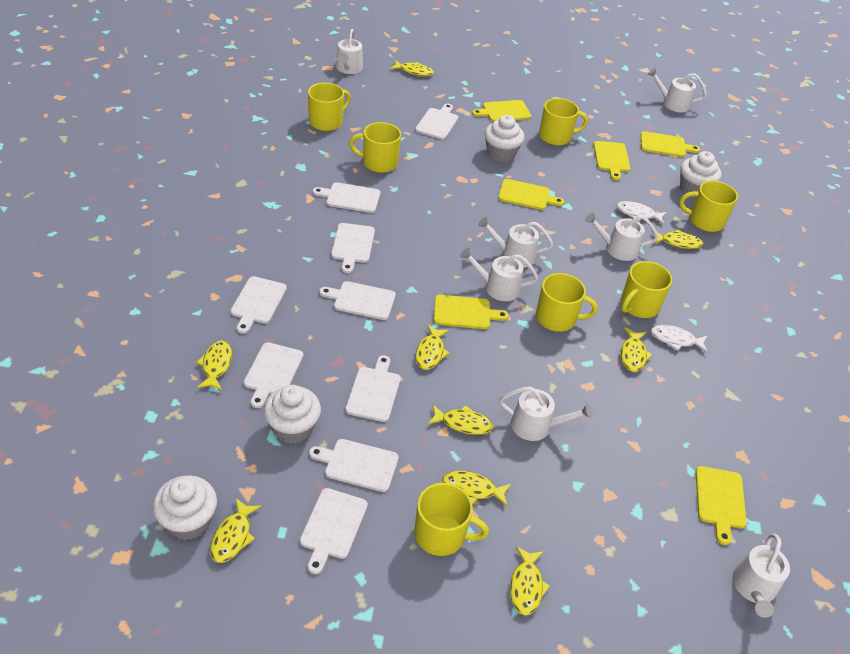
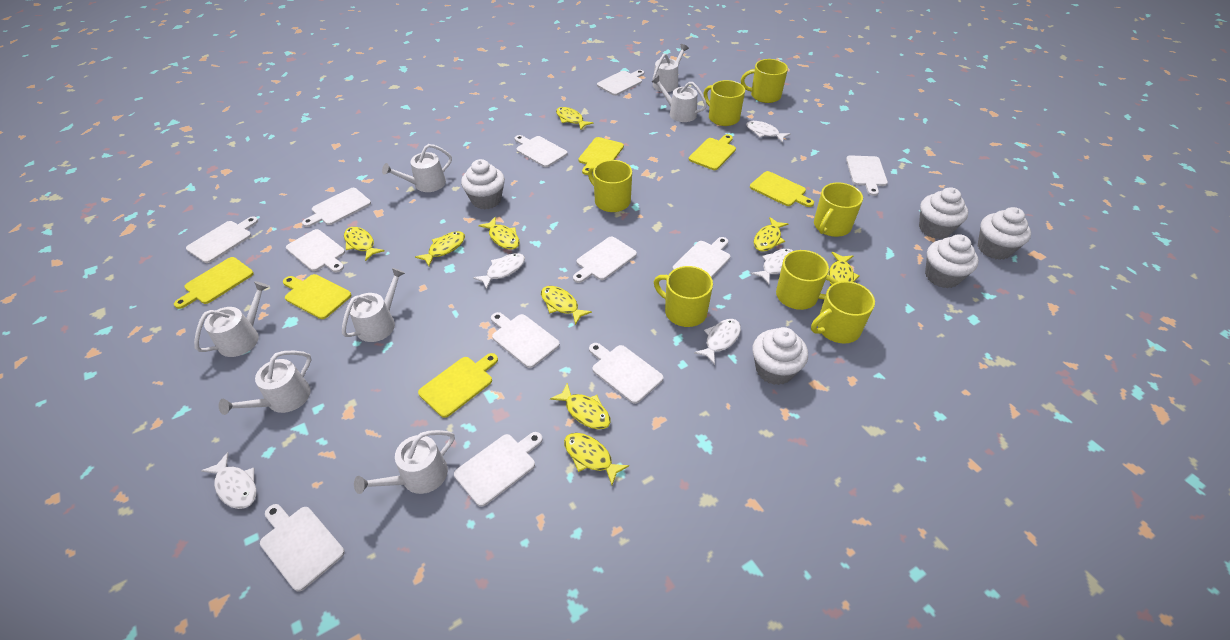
white cupcake: [153,476,217,540] [264,385,321,444] [484,115,524,162] [680,151,722,198] = 4 -> [461,159,505,209] [752,327,808,385] [919,187,968,239] [925,234,979,288] [978,207,1031,260] = 5
white cutting board: [231,276,287,334] [244,342,303,408] [300,488,368,574] [309,439,399,492] [313,182,381,213] [320,281,396,320] [331,223,375,273] [345,355,401,422] [415,104,458,140] = 9 -> [186,216,258,263] [260,504,345,592] [286,229,345,272] [302,188,371,227] [454,432,543,507] [491,312,560,368] [515,135,567,167] [573,236,637,283] [589,343,663,404] [597,70,644,96] [673,237,730,278] [846,155,888,196] = 12
white fish: [617,201,667,224] [651,325,707,352] = 2 -> [201,452,256,509] [473,253,525,290] [694,319,741,365] [746,121,791,143] [751,249,793,284] = 5

